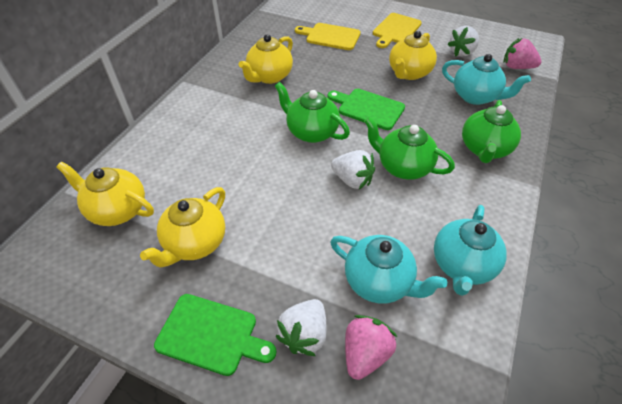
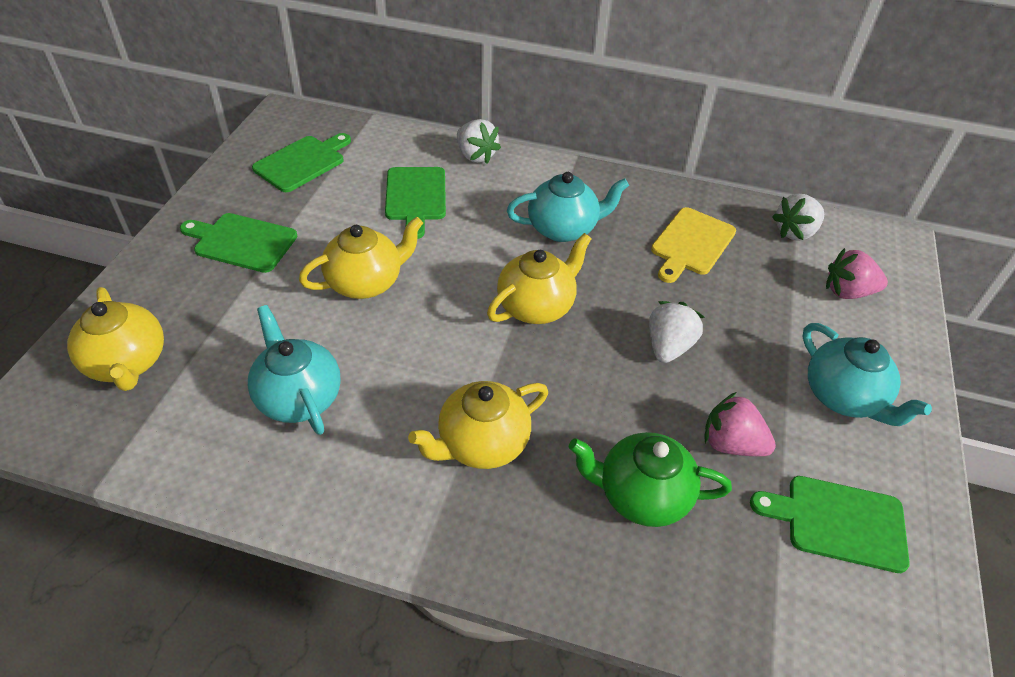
green cutting board: [154,294,277,376] [327,89,405,130] = 2 -> [180,213,297,273] [252,133,351,192] [385,167,446,239] [750,476,910,573] = 4
green teapot: [275,82,350,143] [364,117,455,180] [462,100,521,163] = 3 -> [569,432,732,527] = 1
yellow cutting board: [295,23,361,50] [373,13,422,48] = 2 -> [651,207,736,283] = 1

